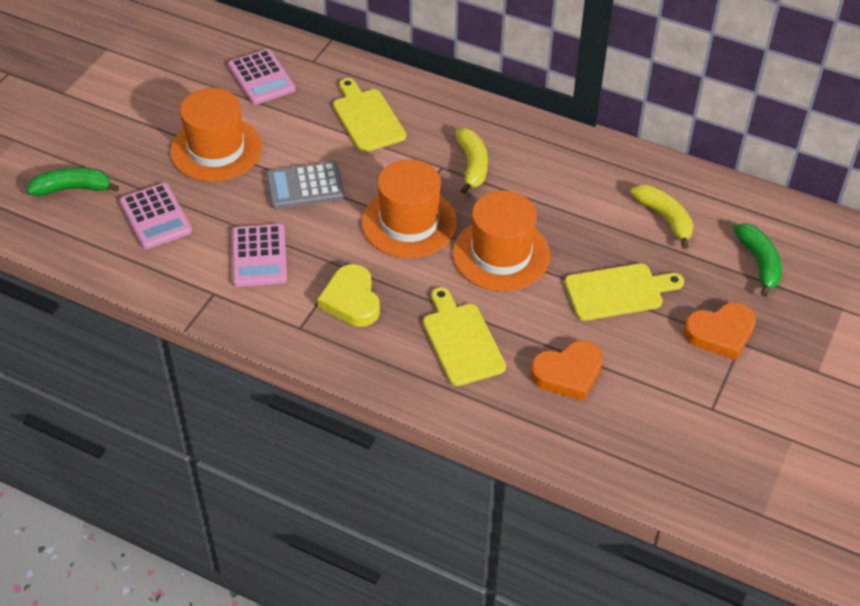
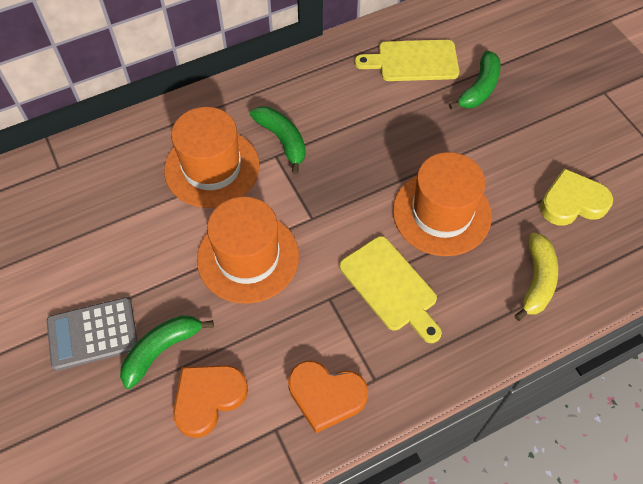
green banana: [26,167,119,196] [733,223,782,297] = 2 -> [120,315,214,389] [250,106,306,174] [449,51,501,109] = 3
pink calculator: [120,183,192,249] [228,49,296,105] [232,224,287,287] = 3 -> none = 0
yellow banana: [455,128,488,194] [631,185,694,249] = 2 -> [514,232,558,321] = 1
yellow cutting board: [333,78,406,152] [423,287,506,386] [565,263,684,321] = 3 -> [339,236,442,343] [355,40,459,81] = 2

